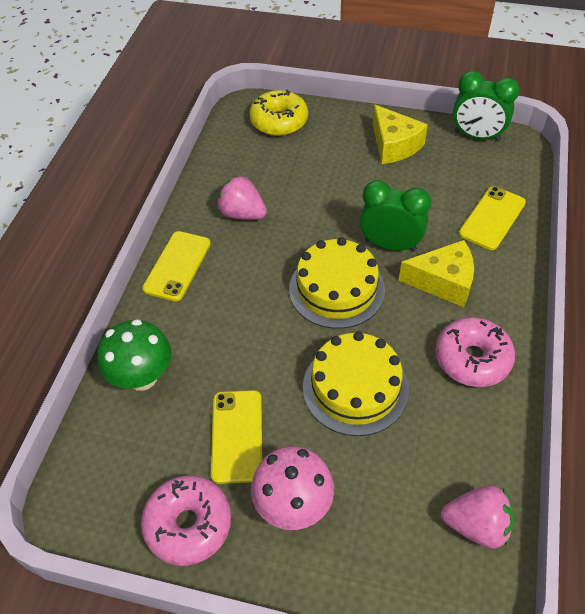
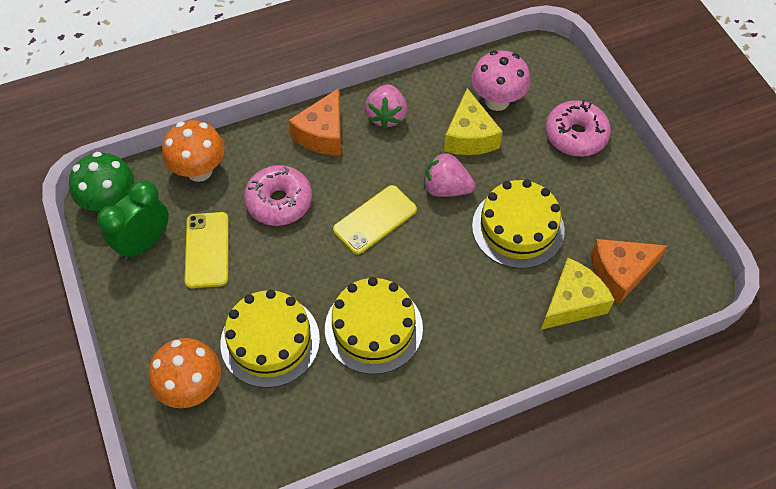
green clock: [360,180,431,251] [453,71,520,141] = 2 -> [97,180,169,260] = 1
orange cheese: none = 0 -> [288,88,341,155] [591,239,667,304] = 2
orange mushroom: none = 0 -> [149,338,221,408] [162,120,225,182] = 2
yellow cake: [289,237,385,329] [303,331,409,436] = 2 -> [220,290,320,388] [325,277,423,374] [472,179,565,269] = 3
yellow donut: [249,90,308,136] = 1 -> none = 0
yellow phone: [142,231,211,302] [211,390,262,484] [459,186,526,250] = 3 -> [184,212,229,288] [333,185,417,255] = 2

